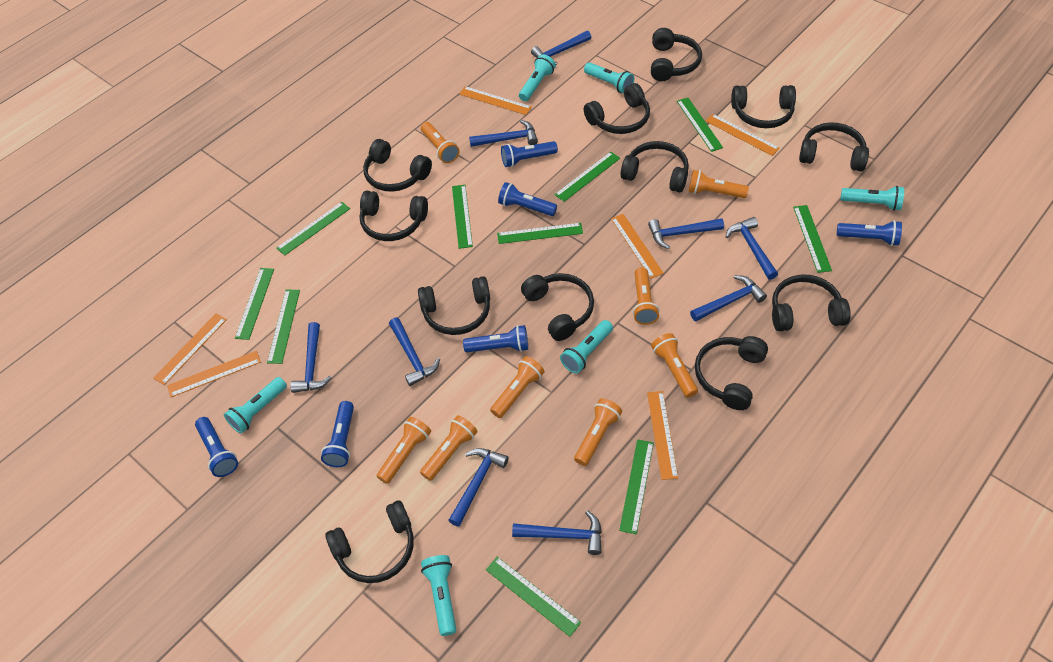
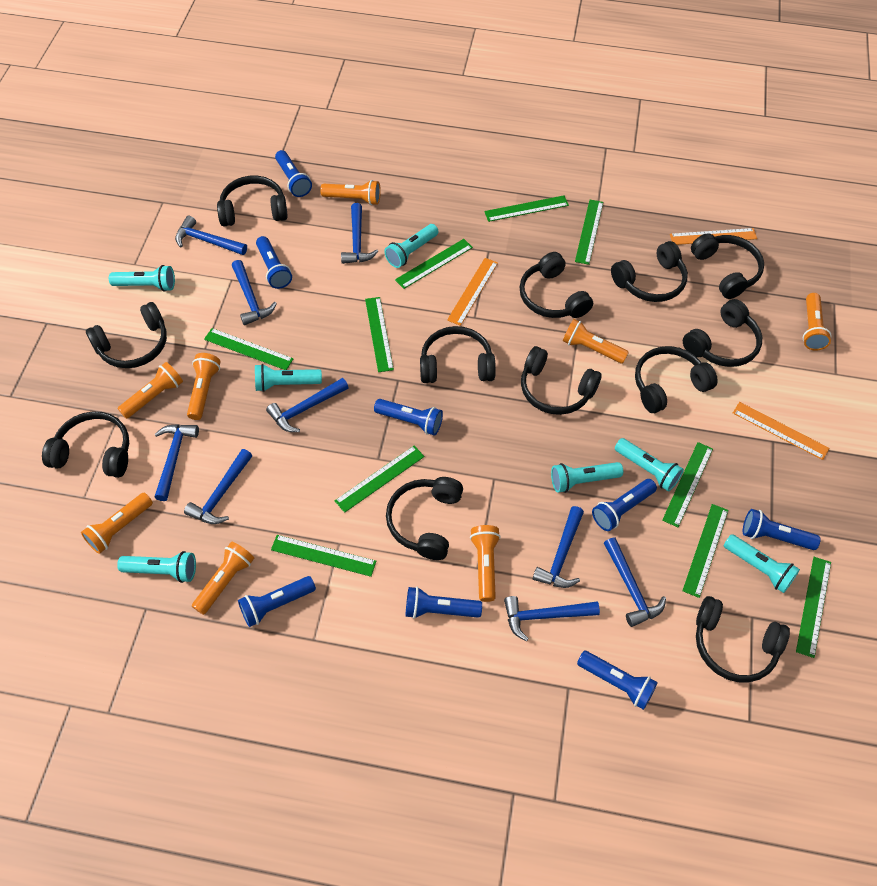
blue flashlight: [195,417,238,477] [321,401,354,467] [463,325,528,352] [498,182,557,216] [501,141,558,167] [837,220,902,246] = 6 -> [238,576,316,627] [256,236,292,289] [275,150,312,197] [374,399,443,436] [406,587,482,619] [577,651,658,710] [592,479,657,531] [743,509,821,550] = 8
orange ruler: [153,313,227,385] [167,351,261,397] [459,86,532,115] [611,214,664,279] [647,391,678,480] [706,114,780,156] = 6 -> [447,258,498,326] [670,228,757,245] [733,402,829,460] = 3
turquoise flashlight: [224,377,287,433] [421,555,456,636] [519,54,556,101] [560,320,613,373] [584,62,634,93] [841,186,904,211] = 6 -> [109,265,175,292] [117,551,196,583] [255,364,322,392] [384,224,439,268] [551,462,623,493] [615,438,684,492] [724,534,800,593] = 7

